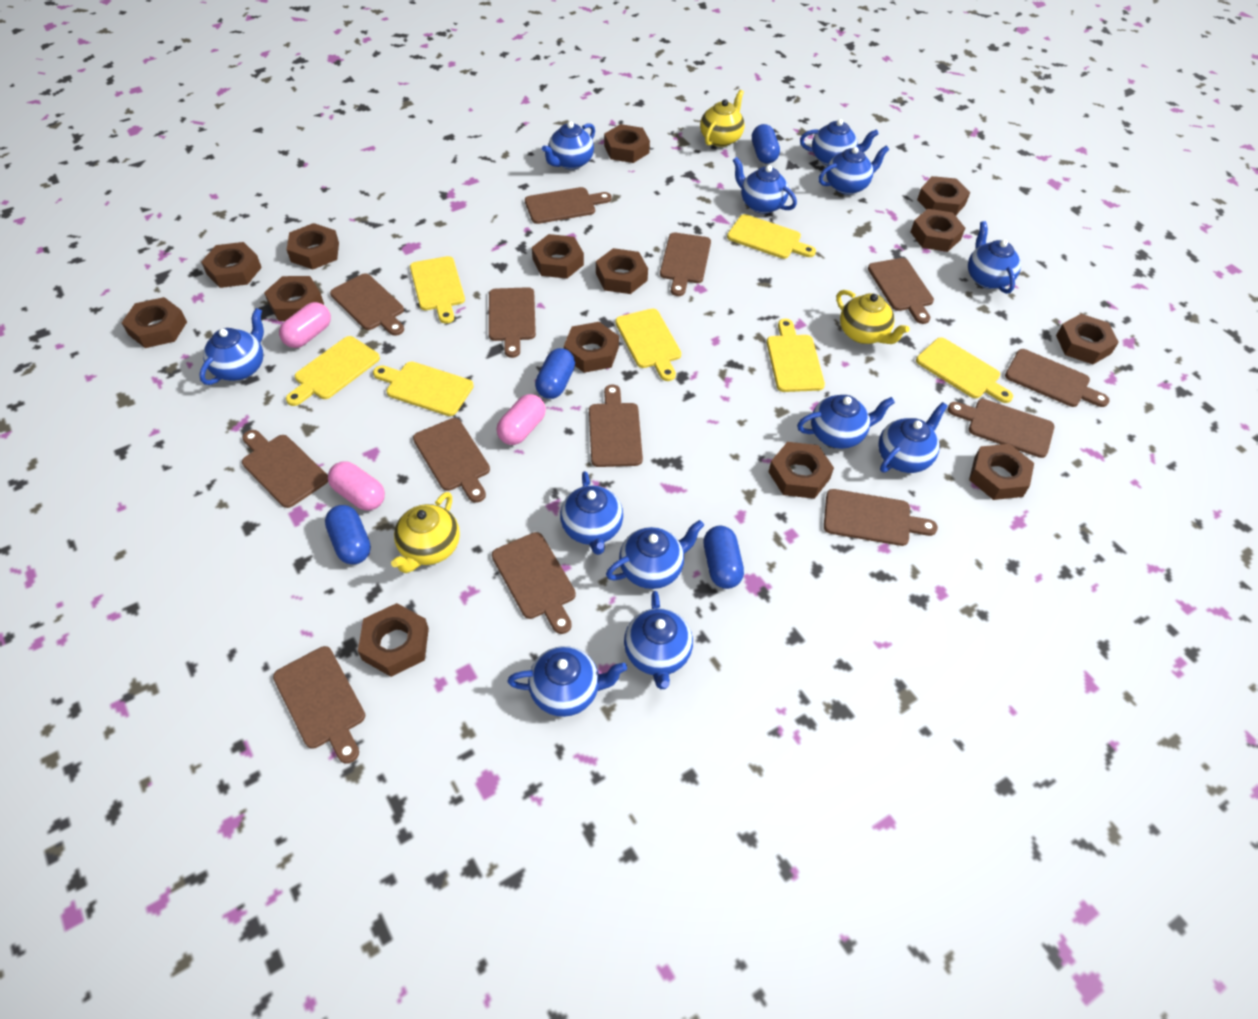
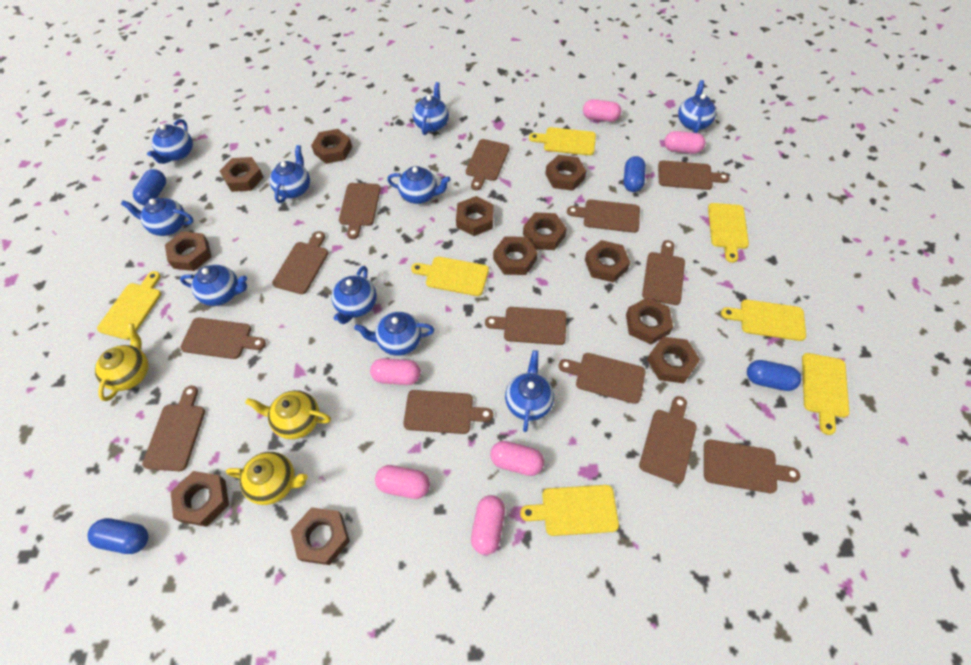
blue teapot: [199,308,264,385] [507,646,627,717] [542,121,595,170] [560,471,623,555] [606,520,704,589] [624,591,693,689] [733,157,797,214] [797,395,895,449] [800,119,879,166] [819,146,889,195] [878,402,947,473] [968,221,1021,294] = 12 -> [121,198,193,236] [147,119,193,164] [180,265,247,306] [269,145,310,203] [331,266,377,324] [354,312,434,356] [387,166,451,204] [413,82,449,135] [505,350,554,432] [678,80,716,133] = 10
brown nut: [122,297,187,348] [201,242,262,288] [264,276,324,321] [287,223,339,270] [358,603,429,677] [532,234,584,279] [564,322,619,373] [596,248,648,294] [604,124,650,163] [769,442,834,499] [911,209,965,252] [917,176,970,216] [969,444,1034,500] [1056,314,1119,365] = 14 -> [165,231,211,271] [171,471,229,527] [220,157,264,192] [291,507,350,565] [311,129,352,164] [456,196,494,236] [493,236,538,275] [523,212,567,250] [545,155,586,191] [585,240,630,282] [626,297,673,344] [647,337,700,383] = 12
pink capsule: [279,302,331,348] [328,461,385,511] [497,394,546,445] = 3 -> [370,358,421,385] [375,465,430,499] [471,495,505,555] [490,441,544,476] [583,99,621,122] [664,131,706,154] = 6

